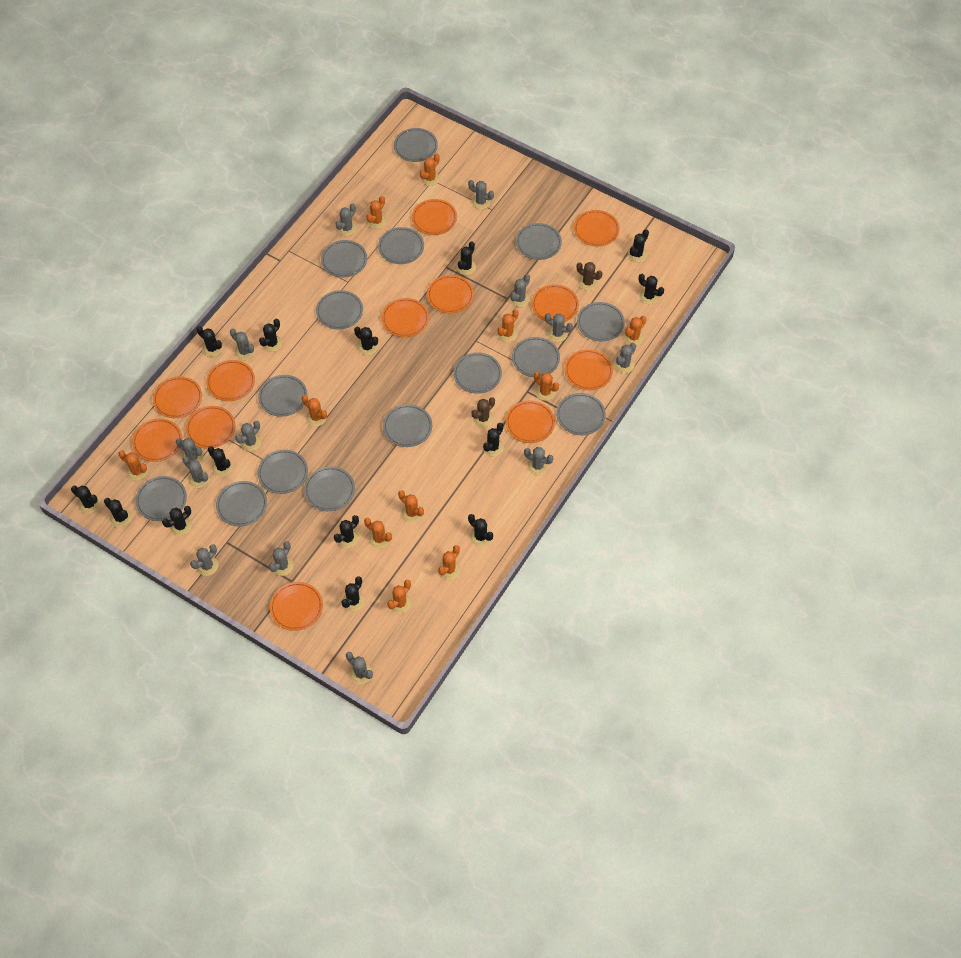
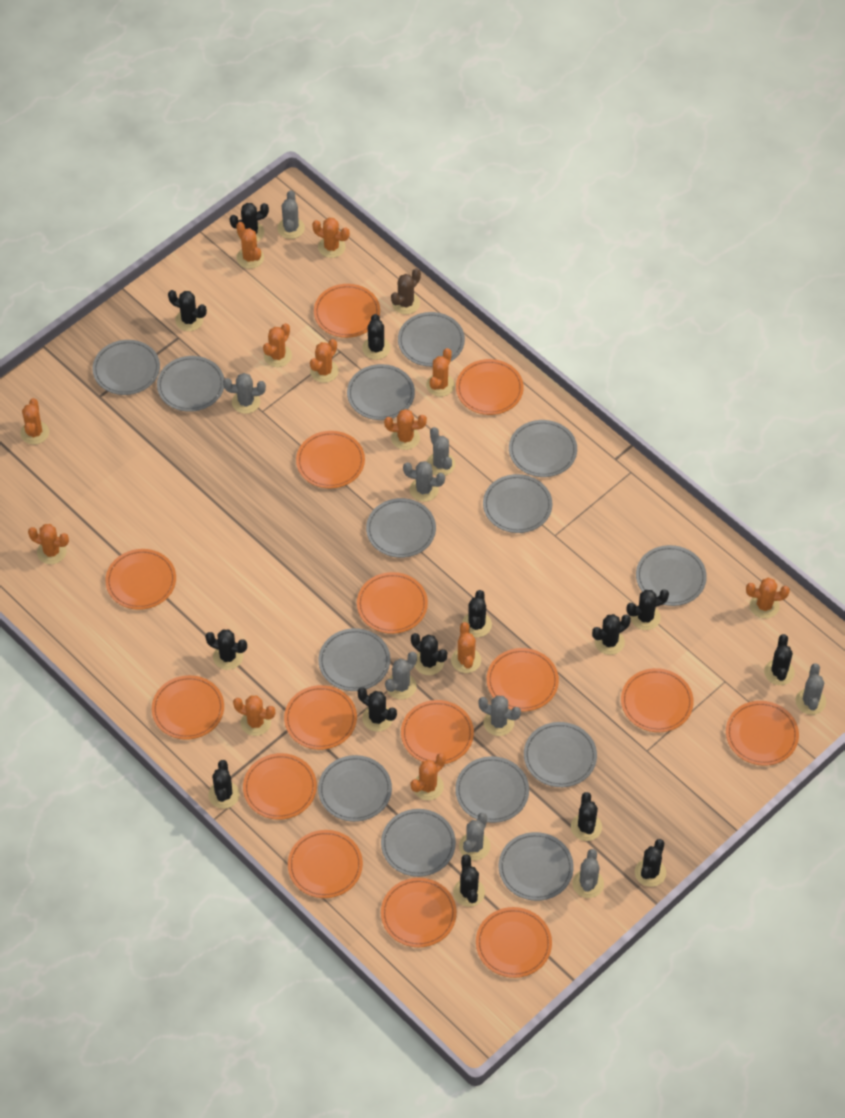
brown cactus: [472,397,495,427] [577,262,602,291] = 2 -> [391,268,421,314] = 1
grey cactus: [176,438,203,463] [183,456,210,488] [190,544,218,576] [230,329,255,360] [235,421,261,451] [269,541,293,576] [335,203,357,236] [346,652,373,684] [468,180,494,209] [510,274,530,307] [524,447,554,475] [545,313,573,342] [614,343,636,373] = 13 -> [223,373,266,414] [277,190,305,239] [385,652,417,699] [403,461,445,502] [427,427,455,476] [459,813,490,860] [478,696,521,736] [572,849,604,898] [795,664,826,715] = 9
grey plate: [135,476,187,521] [216,481,267,526] [257,450,308,494] [258,375,307,417] [304,466,355,511] [316,290,363,329] [321,240,367,278] [378,227,424,264] [383,404,432,447] [394,128,438,162] [453,352,502,394] [512,337,560,377] [516,223,562,260] [556,393,606,435] [577,302,625,341] = 15 -> [93,340,160,395] [157,356,224,412] [318,628,390,691] [318,755,392,822] [347,364,415,420] [366,498,436,558] [381,809,456,877] [398,312,465,367] [455,756,529,823] [483,474,552,533] [499,832,574,901] [509,420,577,477] [524,722,597,787] [636,545,707,606] = 14
orange cactus: [118,450,148,481] [302,395,327,426] [364,518,392,549] [366,196,387,229] [387,580,411,613] [398,491,424,523] [420,154,440,186] [438,545,460,579] [497,309,519,342] [534,372,559,401] [624,316,646,345] = 11 -> [20,398,49,445] [28,524,69,564] [233,695,275,736] [236,222,264,269] [263,323,292,367] [310,339,339,383] [312,218,350,258] [384,409,427,450] [411,753,446,800] [426,348,455,397] [451,622,481,673] [746,578,790,618] = 12
orange plate: [132,418,182,462] [153,376,202,418] [186,406,235,449] [206,360,255,401] [270,582,323,631] [382,298,429,337] [412,199,457,235] [427,275,474,313] [506,401,555,443] [532,284,579,322] [565,349,613,390] [574,210,620,246] = 12 -> [105,549,176,610] [152,675,224,740] [243,753,317,820] [284,685,357,750] [288,830,363,898] [296,431,365,488] [314,284,380,338] [357,572,428,634] [381,878,457,947] [401,700,474,764] [456,359,524,415] [476,907,552,978] [487,648,559,711] [621,668,694,732] [726,701,799,766] = 15

